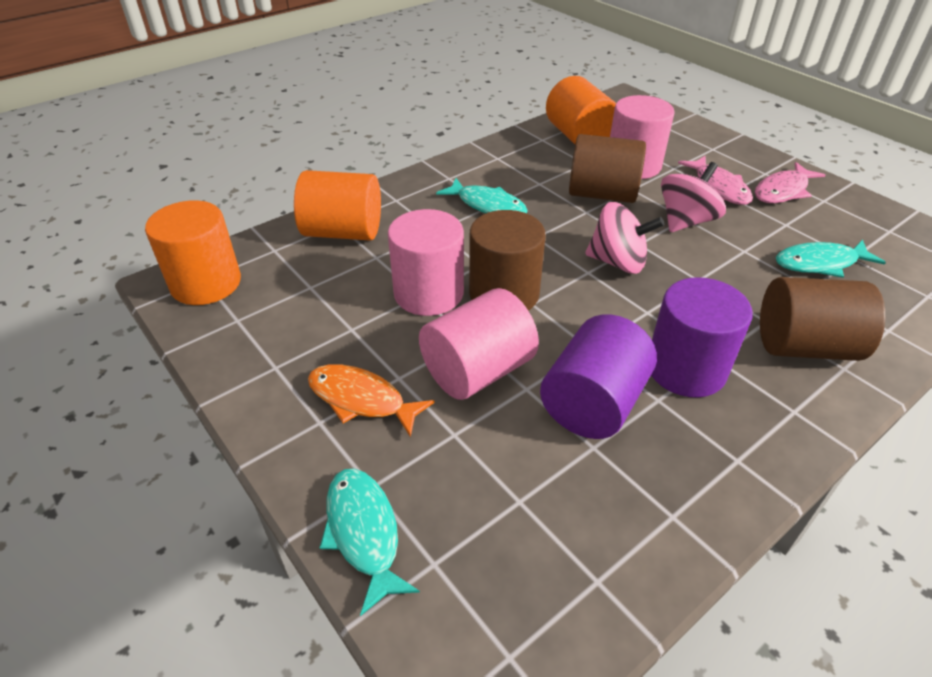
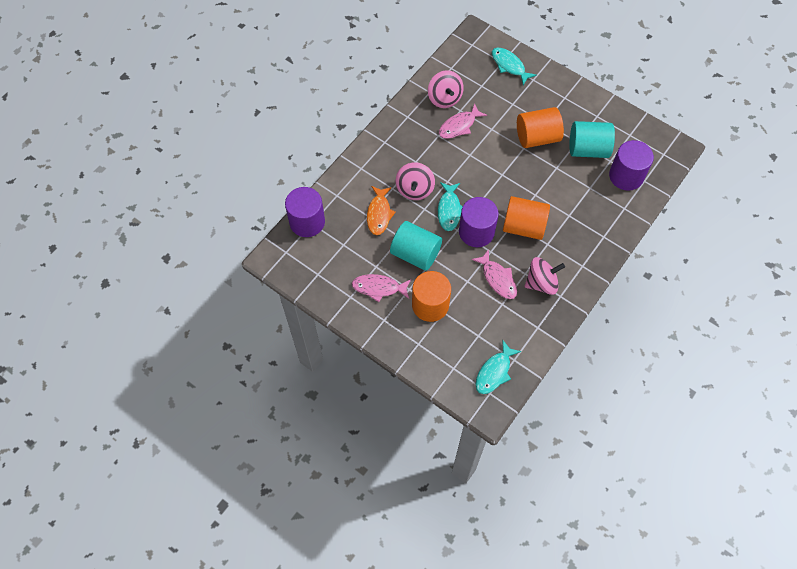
brown cylinder: [469,210,546,311] [569,134,646,203] [760,277,885,361] = 3 -> none = 0
pink cylinder: [388,209,464,316] [419,288,539,400] [610,95,675,179] = 3 -> none = 0
pink fish: [678,156,753,205] [755,162,825,203] = 2 -> [352,274,411,302] [439,103,487,139] [471,249,517,299] = 3
pink spinning top: [585,202,664,274] [661,162,726,232] = 2 -> [396,163,435,200] [428,70,464,108] [525,257,565,295] = 3
purple cylinder: [540,314,657,439] [651,277,753,398] = 2 -> [285,187,325,237] [459,197,499,247] [609,140,654,191] = 3
turquoise cylinder: none = 0 -> [390,221,442,271] [569,121,615,158] = 2

